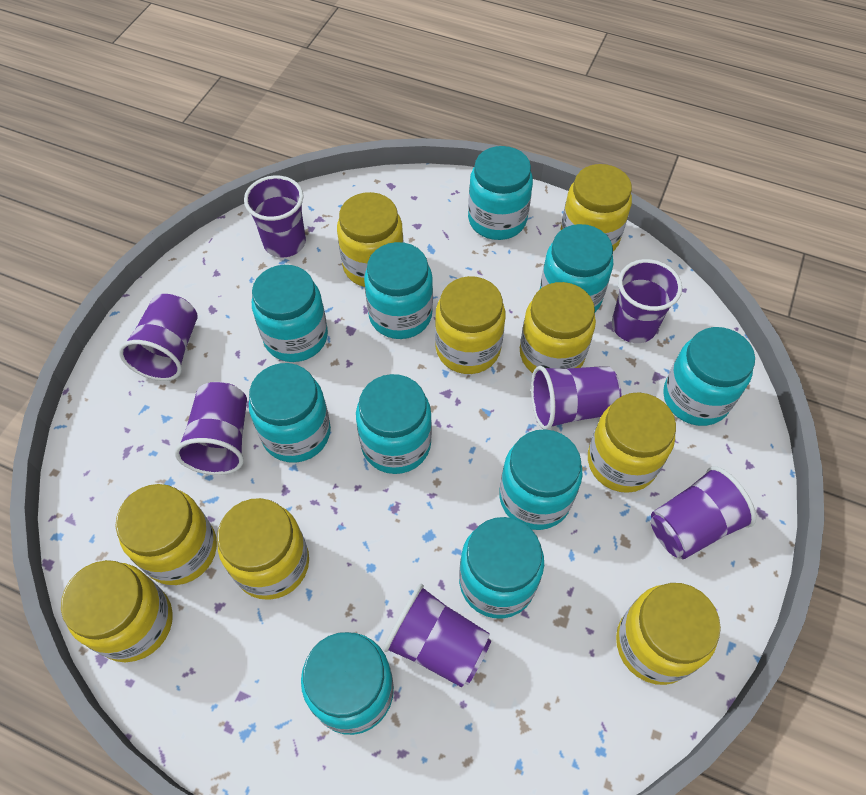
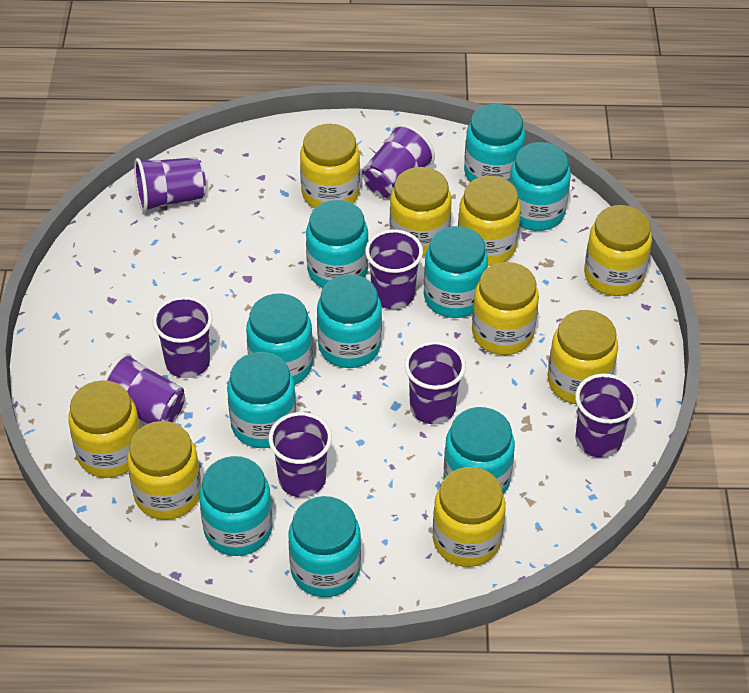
purple cup: [119,294,198,381] [175,382,247,475] [244,175,306,257] [383,584,491,687] [531,366,621,430] [612,259,682,343] [651,466,756,559] = 7 -> [103,353,185,424] [134,157,206,212] [152,296,212,378] [269,412,332,497] [362,124,435,198] [365,230,423,309] [405,341,466,424] [575,373,638,458] = 8

